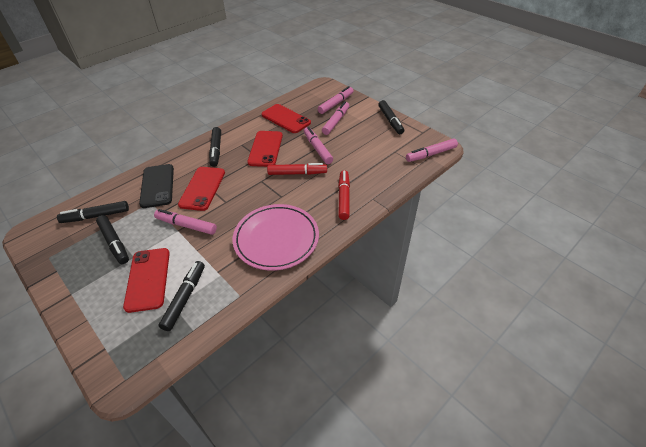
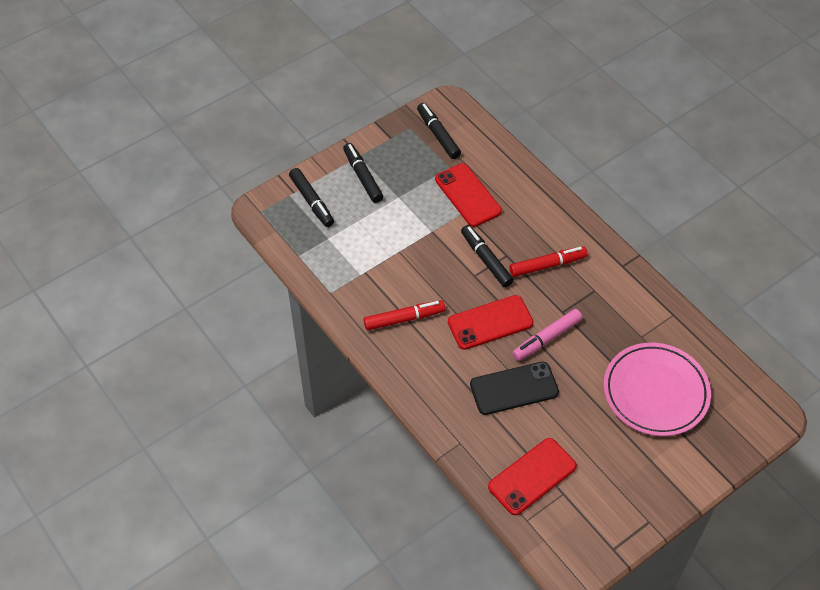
black marker: [57,201,129,223] [96,215,129,264] [159,261,205,331] [209,127,221,167] [378,100,404,134] = 5 -> [289,168,334,227] [343,143,383,203] [417,103,461,159] [461,225,514,287] = 4
pink marker: [154,209,217,235] [304,127,333,164] [318,86,353,114] [322,101,349,135] [406,139,458,162] = 5 -> [512,309,583,361] = 1
red phone: [123,248,170,313] [178,167,225,211] [247,131,283,167] [261,104,311,133] = 4 -> [435,163,502,227] [448,295,534,350] [488,438,577,515] = 3

